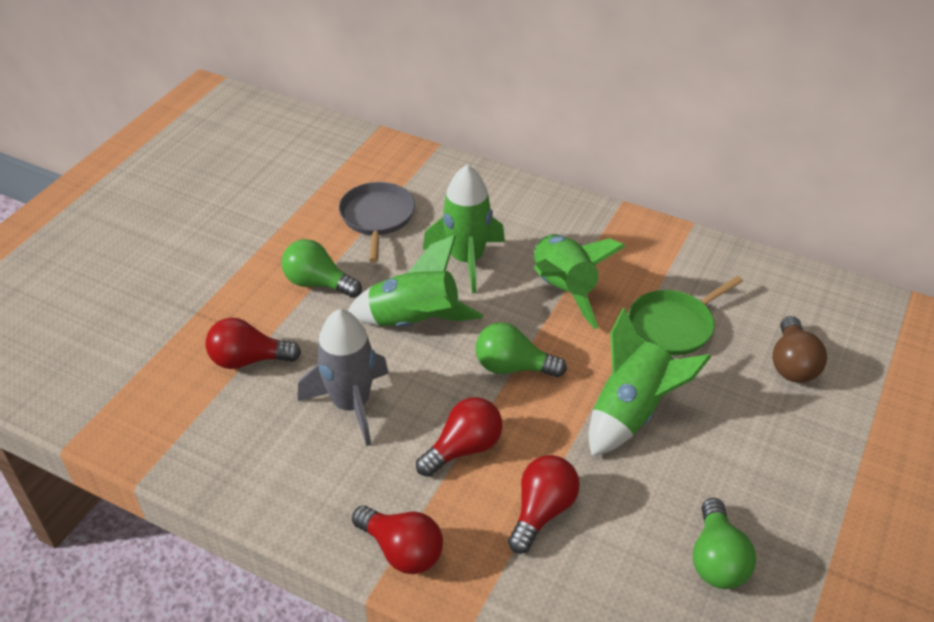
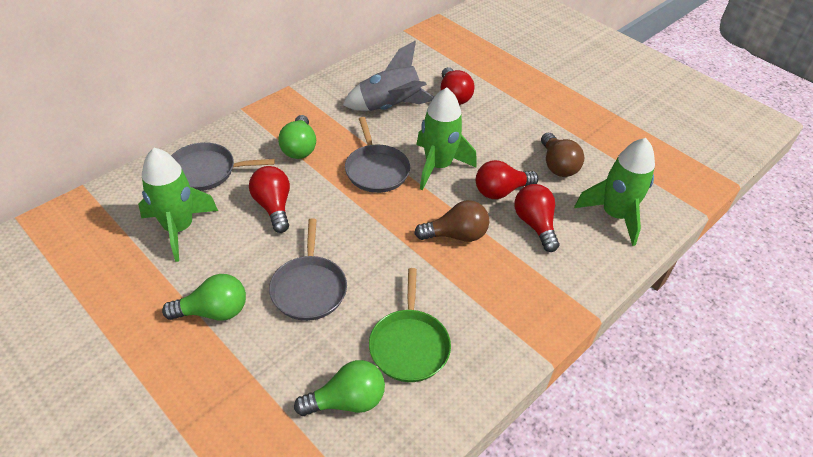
brown light bulb: [772,316,827,383] = 1 -> [414,200,489,242] [541,133,584,177] = 2
green rocket: [348,235,483,327] [423,165,505,293] [534,234,626,329] [588,308,711,456] = 4 -> [138,148,218,262] [416,87,477,190] [574,138,655,246] = 3
grey pan: [339,182,415,262] = 1 -> [171,142,275,191] [269,218,347,321] [345,117,410,193] = 3

